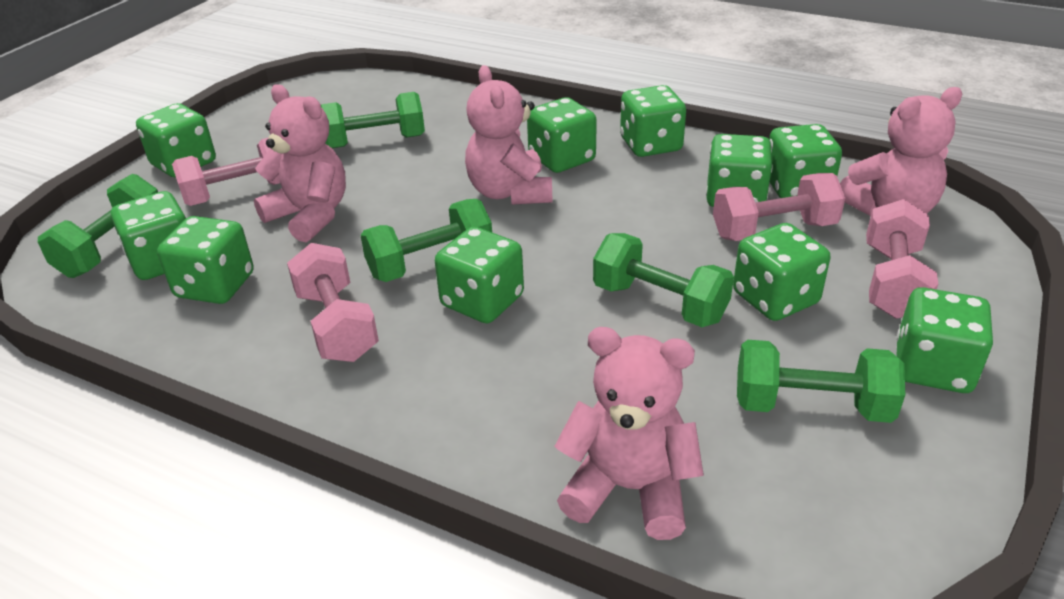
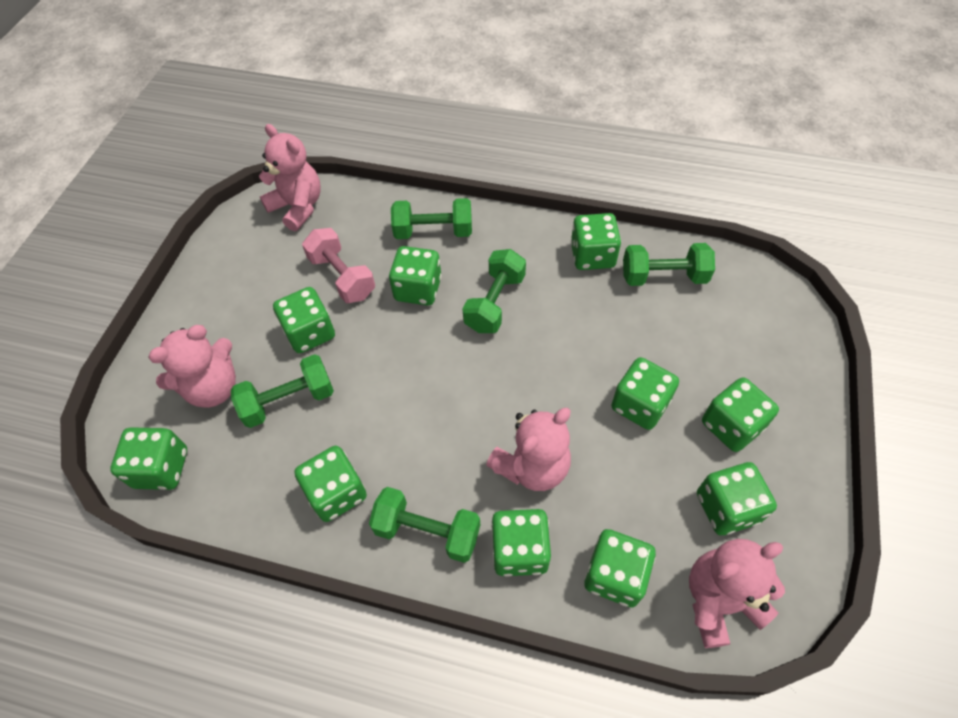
pink dumbbell: [172,138,280,206] [287,243,379,362] [713,173,845,241] [866,199,938,319] = 4 -> [302,228,375,303] = 1

